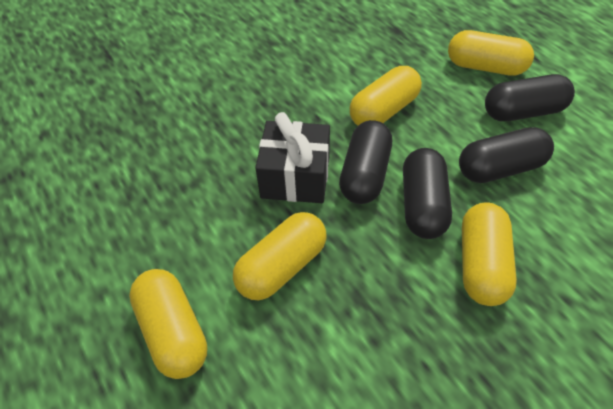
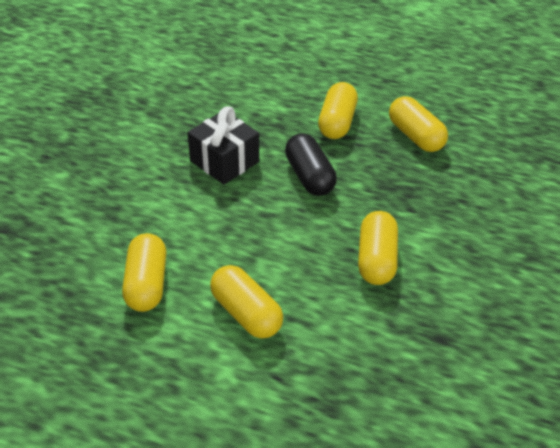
black capsule: [339,120,392,204] [403,148,452,239] [459,127,554,183] [485,74,575,121] = 4 -> [285,133,337,196] = 1

